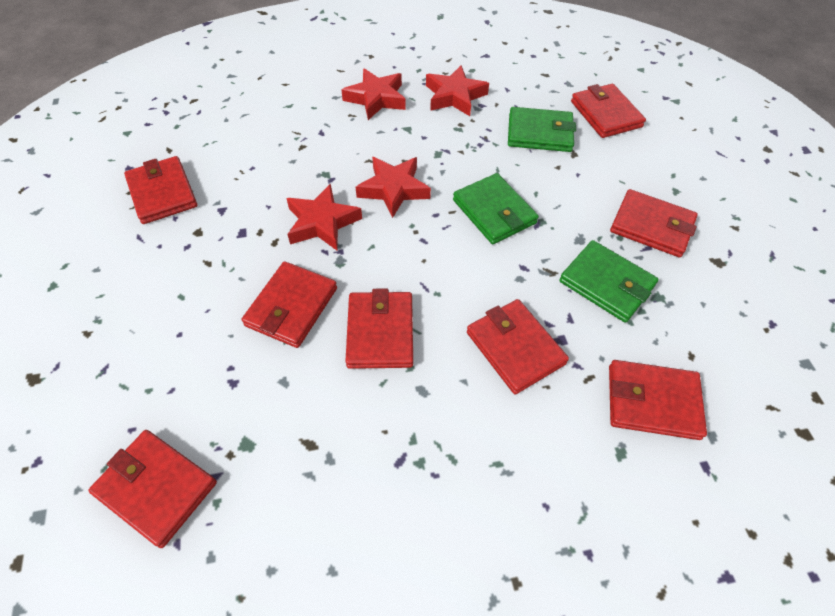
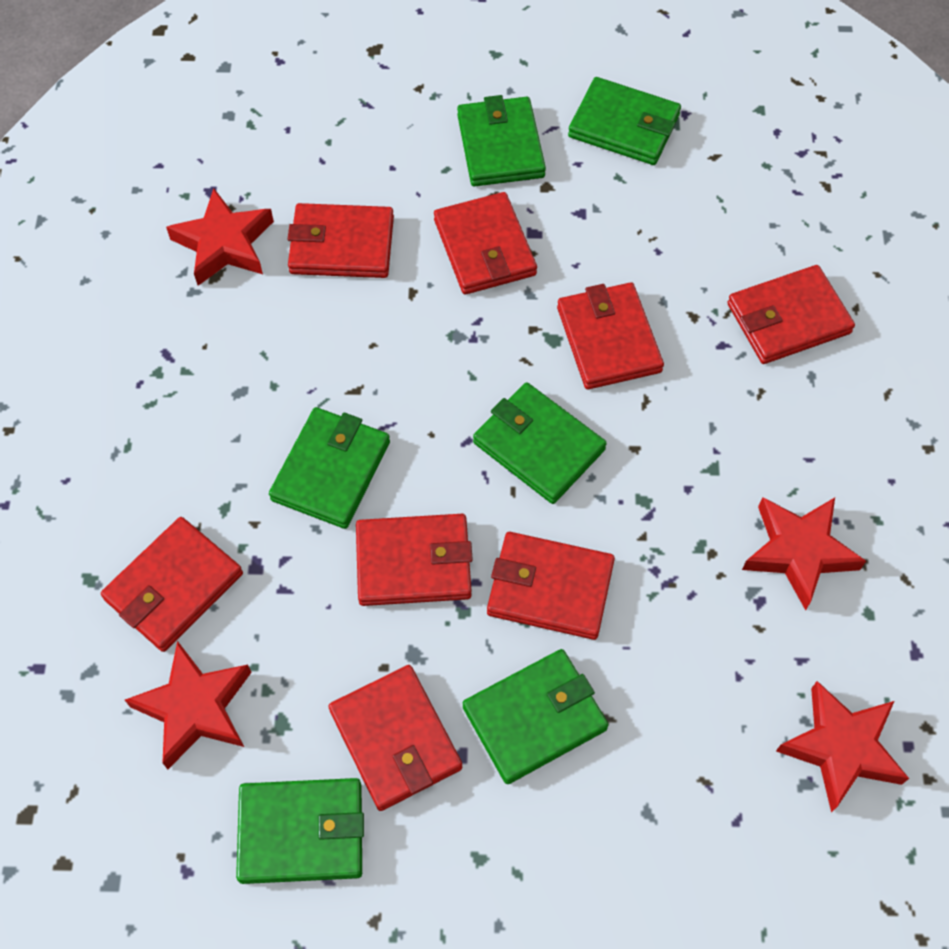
green wallet: [453,173,539,244] [508,107,576,152] [559,240,659,323] = 3 -> [236,778,364,884] [269,407,390,529] [457,95,546,186] [463,649,609,784] [473,382,607,504] [568,77,681,165] = 6

